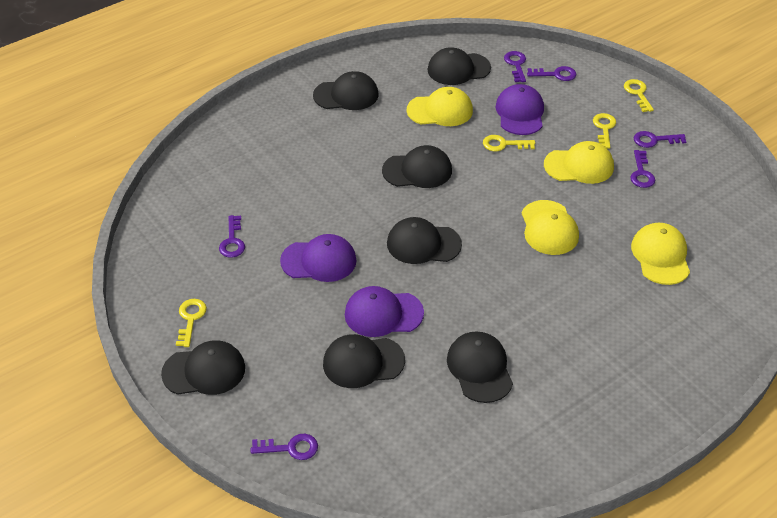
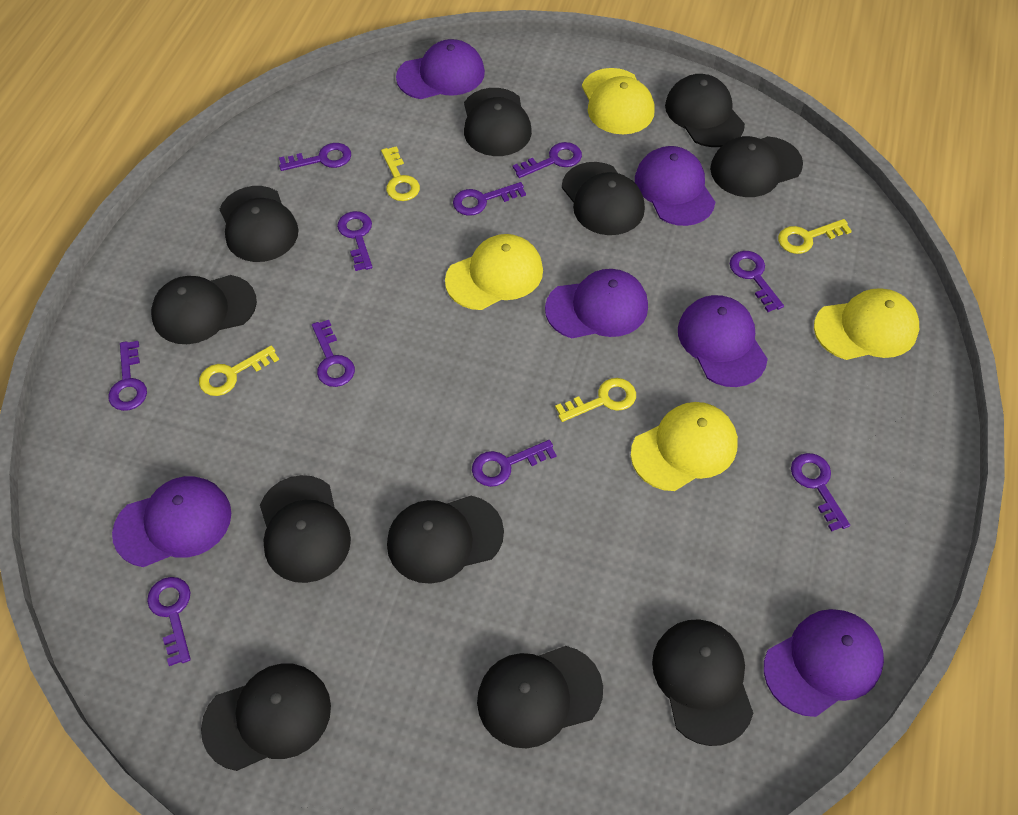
black cap: [161,340,245,395] [313,71,378,110] [323,334,405,388] [382,145,452,188] [387,217,462,264] [428,47,491,85] [447,331,513,403] = 7 -> [151,275,257,344] [201,664,331,771] [220,186,299,262] [260,475,351,583] [387,496,504,584] [464,88,532,156] [477,646,603,748] [562,162,645,235] [652,619,753,746] [665,74,745,147] [710,136,803,197] = 11
purple cap: [280,234,356,282] [345,286,424,337] [495,84,544,135] = 3 -> [112,476,231,567] [396,39,485,99] [545,269,648,338] [635,146,715,226] [678,295,768,387] [764,609,884,717] = 6
purple key: [219,215,245,258] [251,434,318,460] [504,51,526,82] [527,66,576,81] [630,150,655,188] [634,131,686,148] = 6 -> [108,341,147,411] [147,577,191,666] [279,143,351,171] [312,320,355,387] [337,211,372,271] [453,182,526,216] [472,440,556,487] [513,142,582,178] [730,251,784,312] [791,453,850,532] = 10

